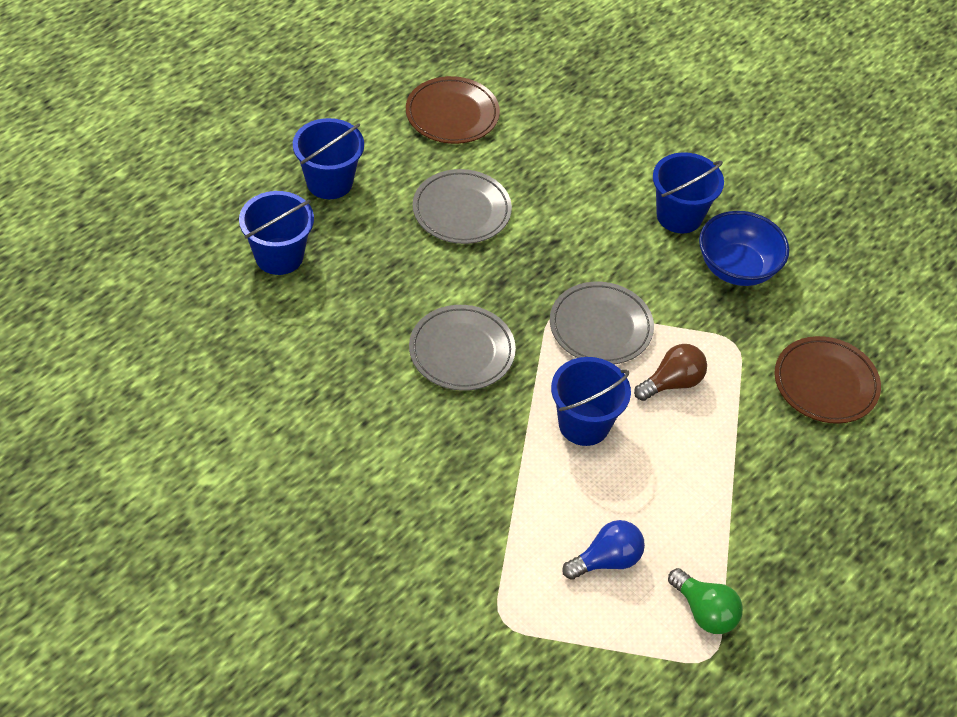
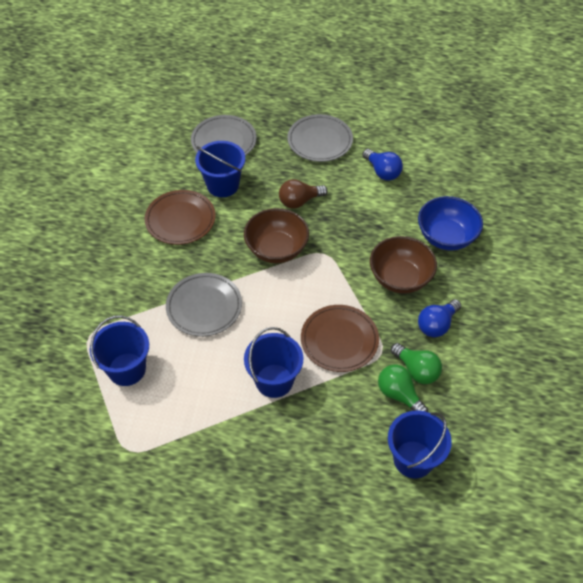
blue light bulb: [562,520,645,580] = 1 -> [362,149,403,181] [418,299,461,337] = 2
brown bowl: none = 0 -> [244,208,309,263] [370,236,437,294] = 2
green light bulb: [668,568,743,634] = 1 -> [378,364,428,412] [391,343,442,384] = 2

